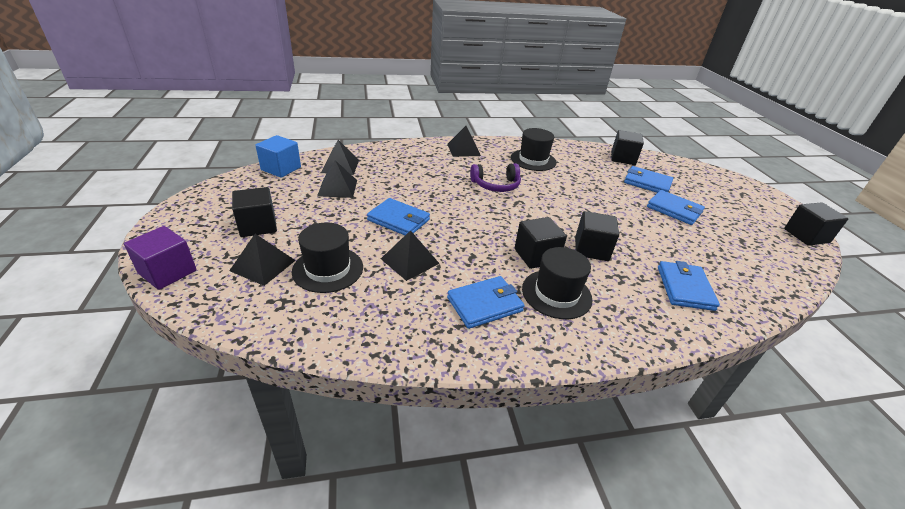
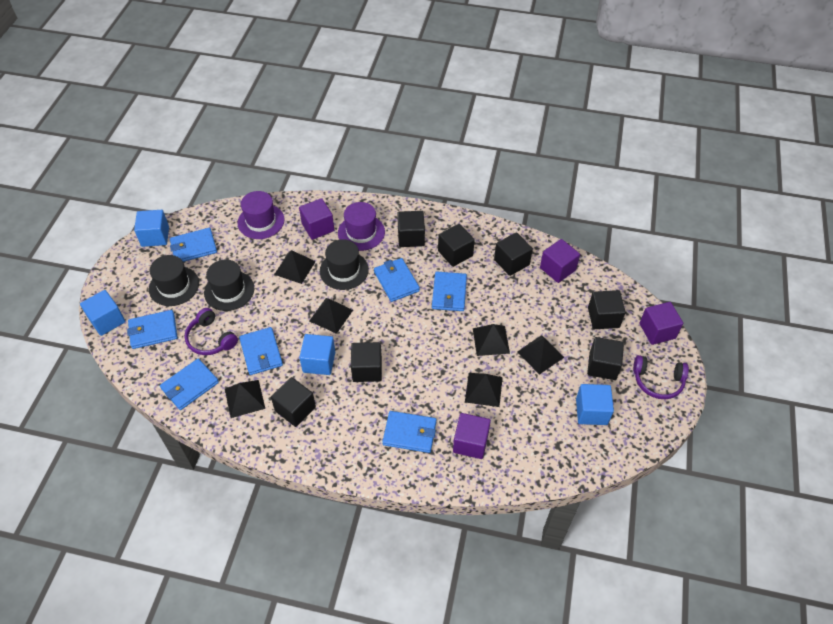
black cube: [232,187,277,237] [515,217,567,269] [575,211,619,261] [611,130,644,165] [784,202,848,246] = 5 -> [271,377,316,427] [351,342,382,382] [397,211,425,247] [438,224,475,267] [494,232,533,276] [587,337,624,380] [588,290,626,329] = 7
black pyramid: [229,234,296,286] [317,160,357,198] [321,140,359,175] [381,230,440,281] [447,126,481,157] = 5 -> [225,380,265,418] [274,250,316,284] [309,298,353,334] [465,373,503,407] [473,324,510,356] [517,335,564,375] = 6
blue cube: [255,135,301,178] = 1 -> [80,290,125,336] [134,210,169,247] [299,334,335,375] [576,384,614,425] = 4
blue wallet: [367,198,430,235] [447,276,525,329] [624,166,673,193] [647,190,705,225] [658,261,720,311] = 5 -> [127,310,177,349] [160,359,219,410] [170,228,217,262] [239,327,283,375] [374,258,420,302] [382,411,437,453] [432,272,467,311] = 7
purple cube: [124,226,197,290] = 1 -> [299,198,334,240] [453,413,491,459] [540,239,580,283] [639,302,683,345] = 4
purple hat: none = 0 -> [237,191,285,239] [338,202,385,251] = 2
purple headphones: [470,163,521,192] = 1 -> [185,308,238,355] [633,355,689,399] = 2

